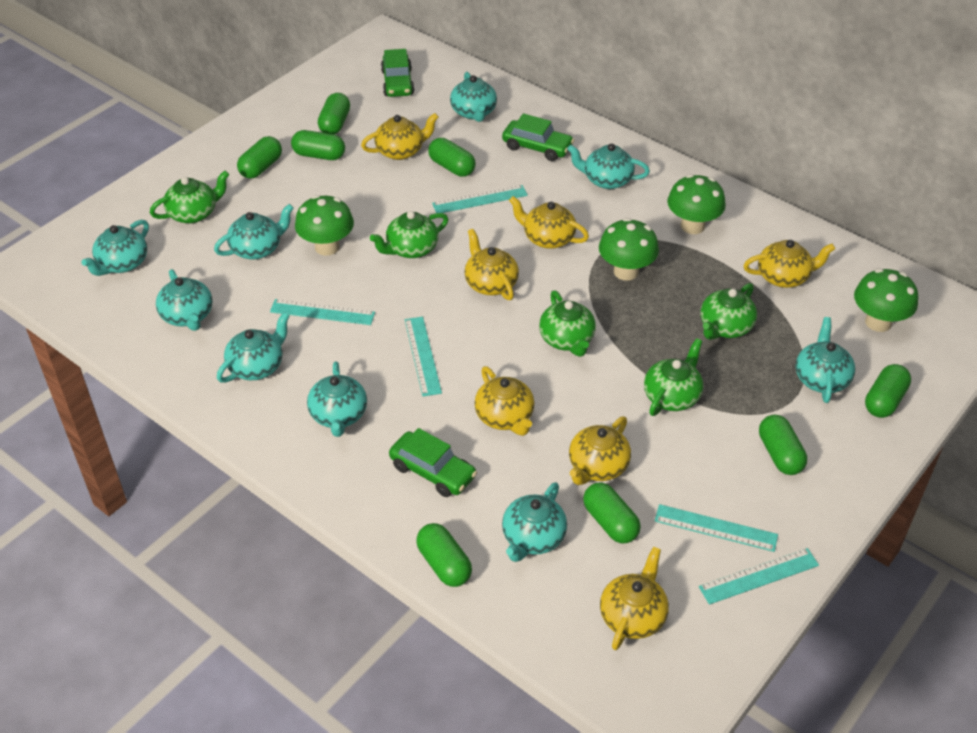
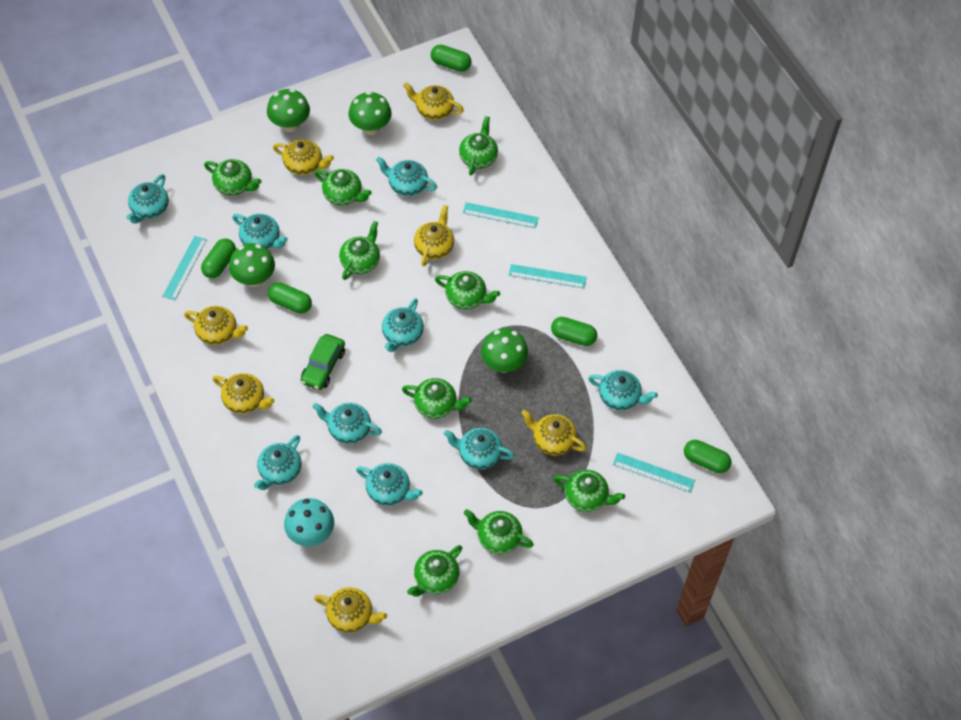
green capsule: [237,136,282,179] [291,130,345,160] [318,93,350,134] [416,523,472,587] [428,138,476,177] [583,482,641,543] [759,415,807,475] [865,364,911,418] = 8 -> [201,239,236,278] [268,282,312,314] [431,45,472,72] [551,317,597,346] [684,440,731,473] = 5
green car: [381,49,415,97] [389,428,477,497] [502,113,574,161] = 3 -> [301,334,345,390] = 1
green teapot: [150,171,229,223] [370,211,448,258] [539,290,596,357] [644,338,703,416] [701,283,757,340] = 5 -> [204,159,261,196] [314,169,372,205] [339,221,380,280] [402,378,472,419] [407,545,462,597] [435,271,500,310] [459,116,498,176] [464,509,534,554] [553,470,625,512] = 9
turquoise mushroom: none = 0 -> [284,498,334,547] = 1
turquoise ruler: [270,299,375,325] [405,317,442,397] [432,185,528,213] [655,504,778,552] [699,548,819,605] = 5 -> [163,236,207,300] [463,202,539,228] [509,264,587,288] [613,453,695,493] = 4

